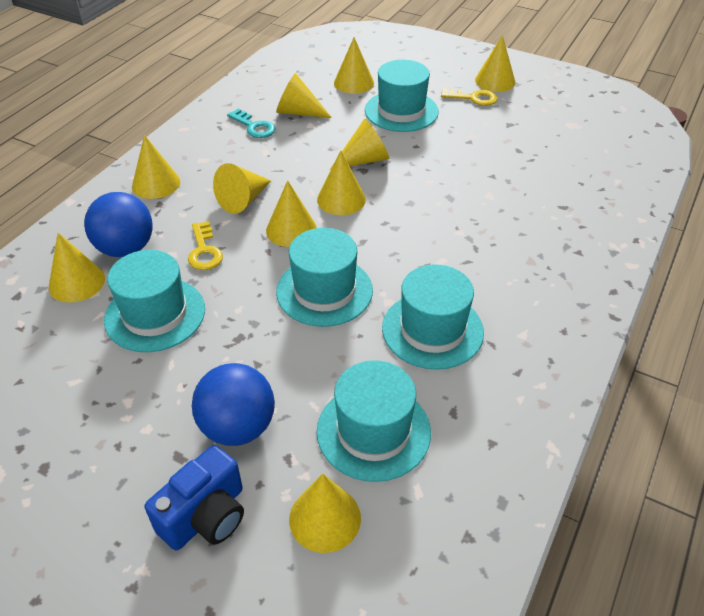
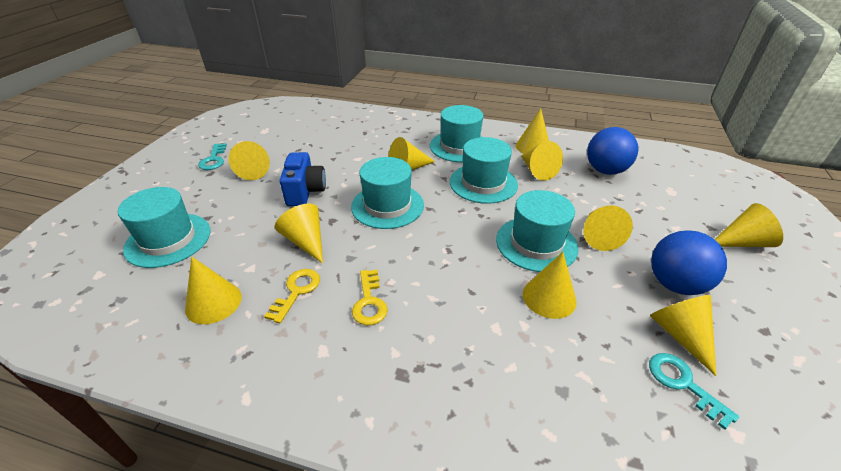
turquoise key: [227,109,276,138] = 1 -> [198,143,227,170] [649,353,739,430] = 2

